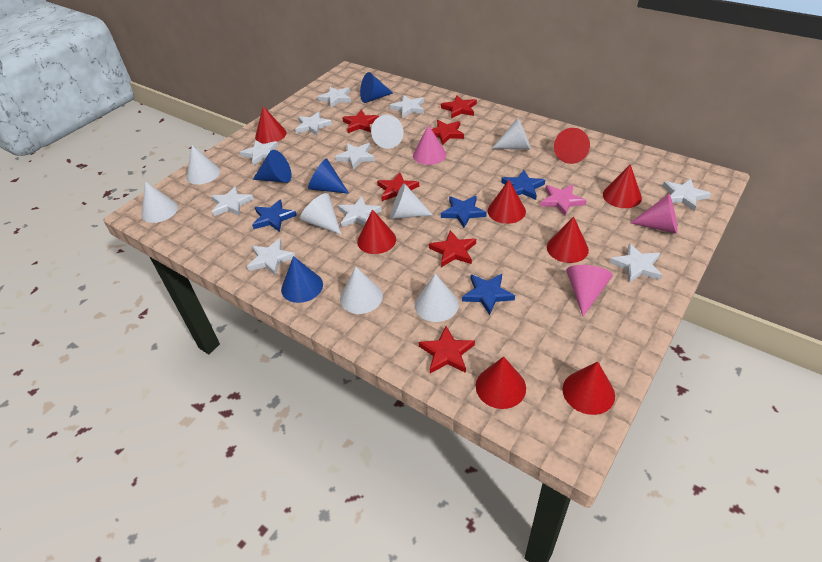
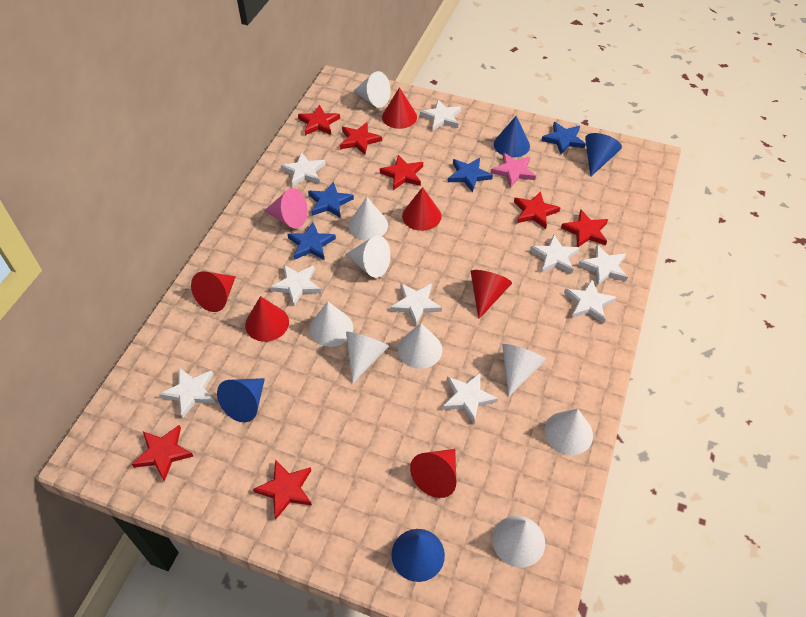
pink cone: [413,125,446,165] [566,265,613,316] [630,194,678,234] = 3 -> [264,188,308,229] = 1
red cone: [255,106,286,144] [357,209,396,254] [476,357,526,409] [488,180,526,224] [547,216,589,263] [554,128,590,164] [563,362,615,415] [603,164,642,208] = 8 -> [191,271,236,312] [245,296,289,342] [382,87,417,129] [402,187,441,231] [410,449,456,498] [470,270,512,319] = 6
red star: [342,110,379,133] [377,172,419,201] [419,326,475,373] [429,230,476,267] [432,120,464,145] [441,95,477,118] = 6 -> [132,425,193,481] [253,459,312,519] [298,105,340,135] [340,122,382,155] [380,155,423,190] [514,191,561,229] [561,210,608,247] = 7
white cone: [141,181,178,223] [186,145,220,184] [300,193,341,235] [340,266,383,314] [371,115,404,149] [390,183,433,219] [415,274,459,322] [492,118,531,150] = 8 -> [309,302,353,347] [346,236,391,278] [346,332,389,384] [349,197,388,240] [354,71,391,108] [398,323,442,369] [492,516,545,568] [502,344,547,397] [544,409,593,455] = 9
white star: [211,186,254,216] [240,140,278,166] [247,238,296,276] [295,112,332,135] [317,87,351,108] [335,143,375,169] [338,196,382,227] [390,95,424,118] [609,243,662,283] [663,179,711,211] = 10 -> [159,368,215,418] [270,265,321,306] [281,152,326,187] [390,284,442,326] [420,100,461,131] [442,372,498,423] [530,235,580,274] [564,279,616,323] [578,245,628,286] = 9

